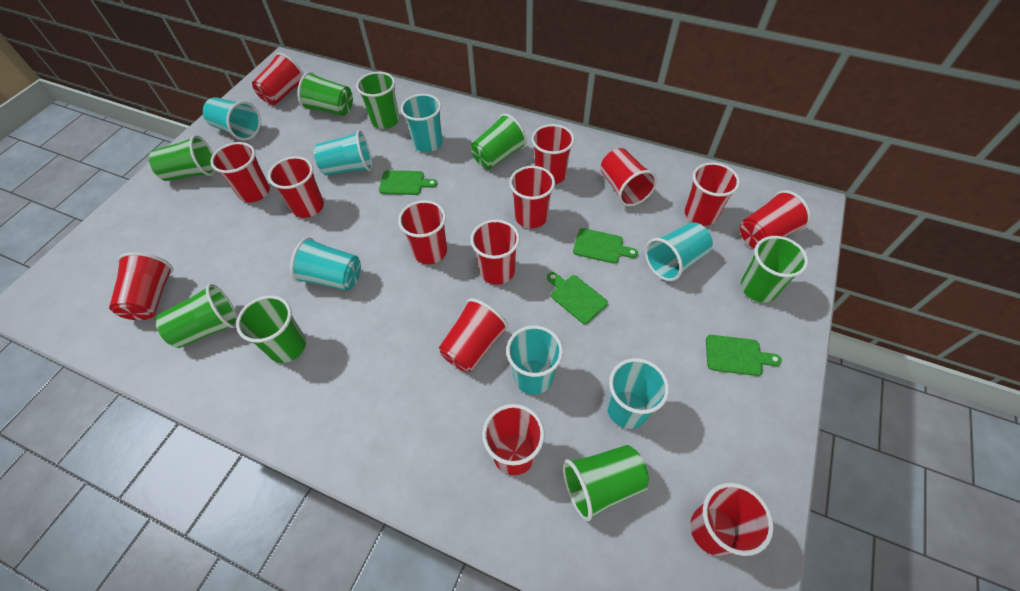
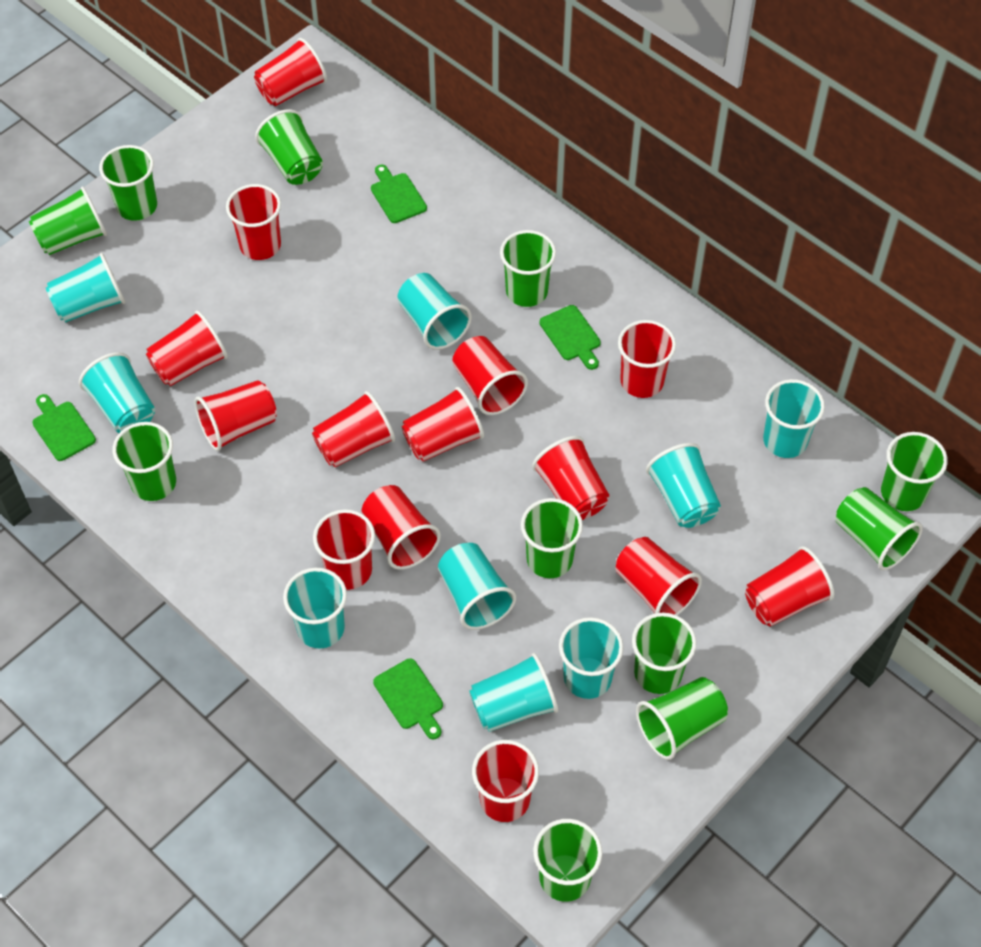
green cup: [149,135,216,181] [156,284,237,348] [236,295,306,363] [298,72,353,116] [356,72,399,129] [471,113,527,169] [562,445,649,521] [741,236,808,302] = 8 -> [29,186,107,255] [99,145,157,221] [112,422,176,501] [255,109,323,185] [500,230,556,307] [521,498,583,578] [533,819,602,902] [632,613,697,694] [636,677,728,760] [835,487,923,570] [881,432,948,511] = 11
turquoise cup: [203,97,261,140] [290,237,361,291] [314,130,372,175] [401,94,442,152] [506,325,563,395] [607,358,669,429] [645,222,713,281] = 7 -> [46,253,125,323] [79,352,155,433] [283,568,347,649] [397,273,472,350] [438,543,516,630] [469,653,558,732] [559,617,624,699] [646,443,721,528] [763,379,825,458] = 9

